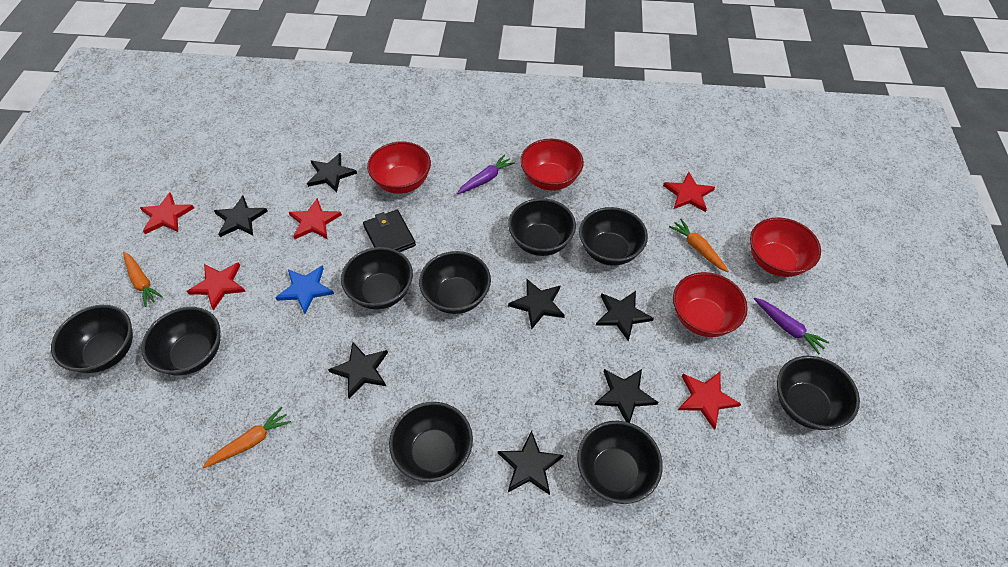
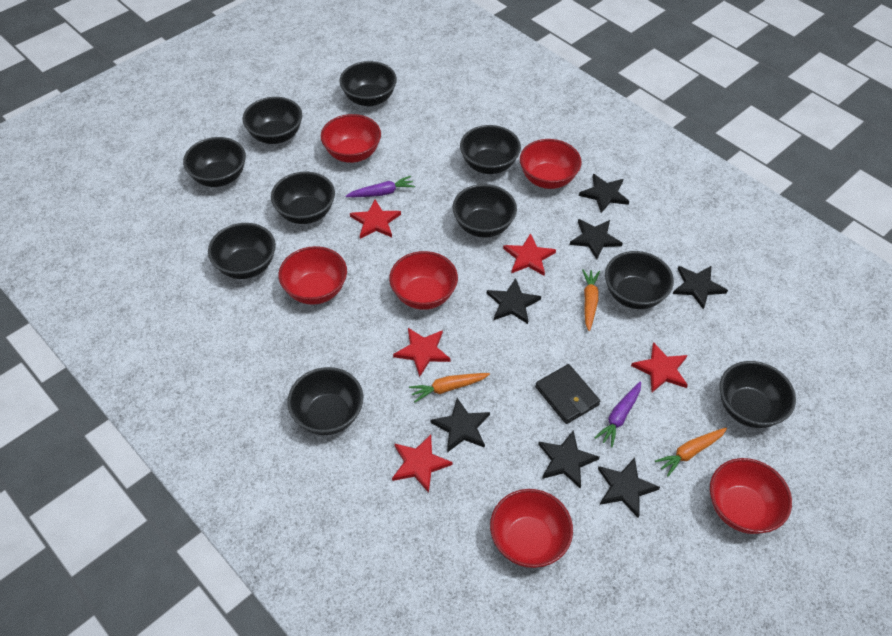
black bowl: [51,305,133,373] [141,307,220,375] [341,247,413,309] [389,402,473,482] [419,251,491,314] [508,198,576,256] [577,421,663,504] [579,207,648,266] [777,356,860,430] = 9 -> [183,137,246,187] [208,223,276,279] [242,97,302,144] [271,172,335,224] [287,367,363,435] [339,61,397,106] [452,184,517,238] [460,125,521,174] [605,251,674,309] [719,361,796,428] = 10
blue star: [275,265,334,314] = 1 -> none = 0
red bowl: [367,142,431,194] [520,139,584,191] [673,272,748,337] [750,218,821,277] = 4 -> [279,246,347,305] [321,114,381,163] [389,251,458,310] [490,489,573,568] [520,139,582,189] [710,458,792,534] = 6

